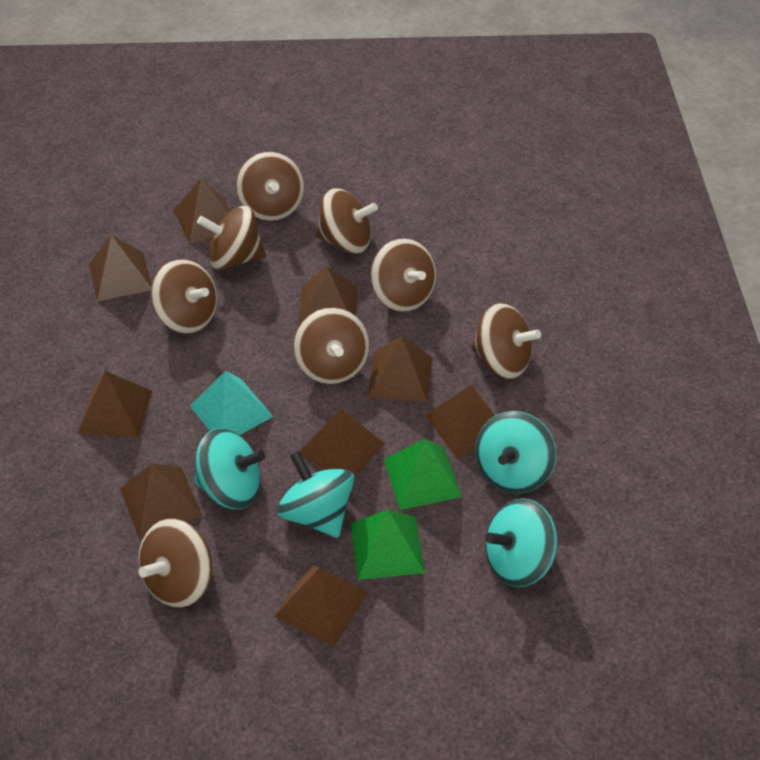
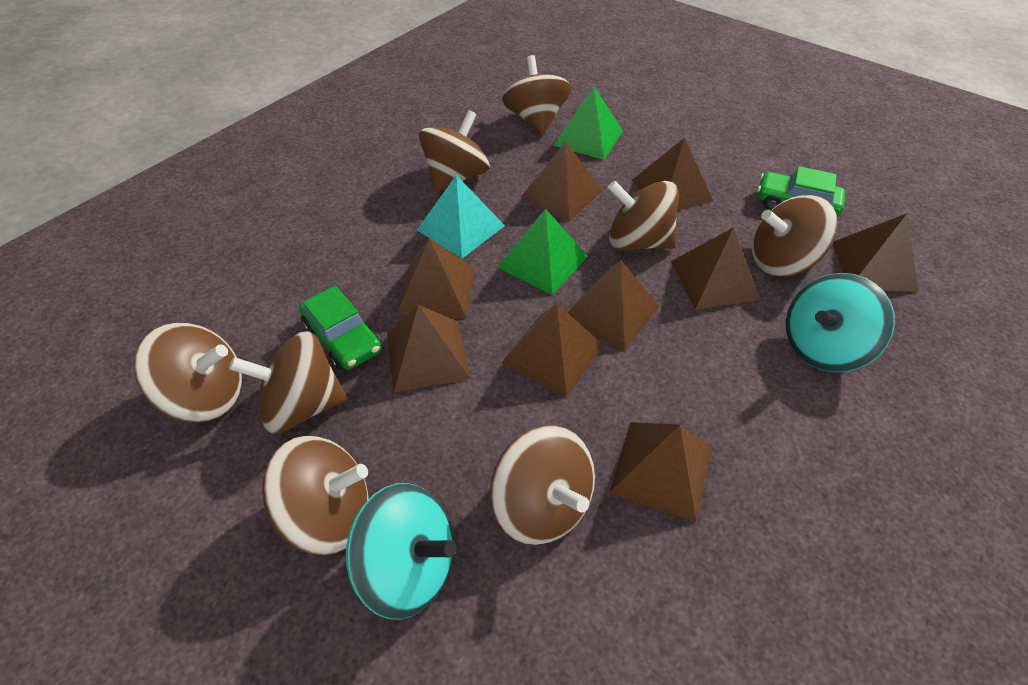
green car: none = 0 -> [299,286,382,370] [757,166,845,217] = 2
turquoise spinning top: [194,428,265,509] [277,451,354,538] [475,411,556,493] [485,498,557,587] = 4 -> [346,483,456,620] [786,273,895,372] = 2

